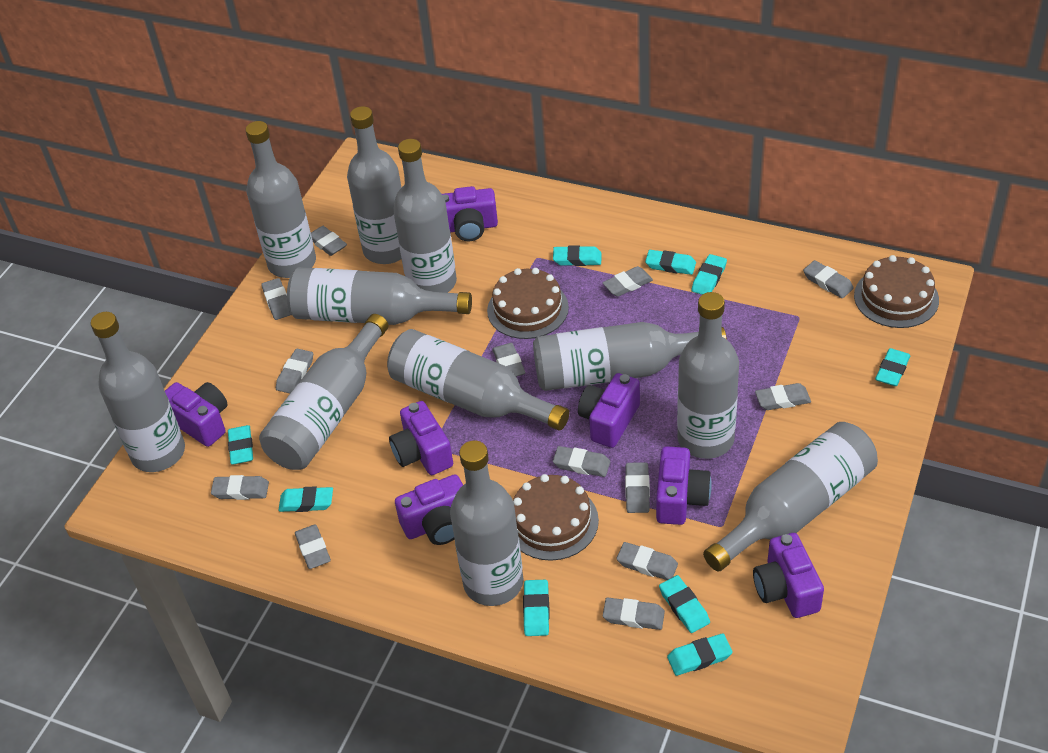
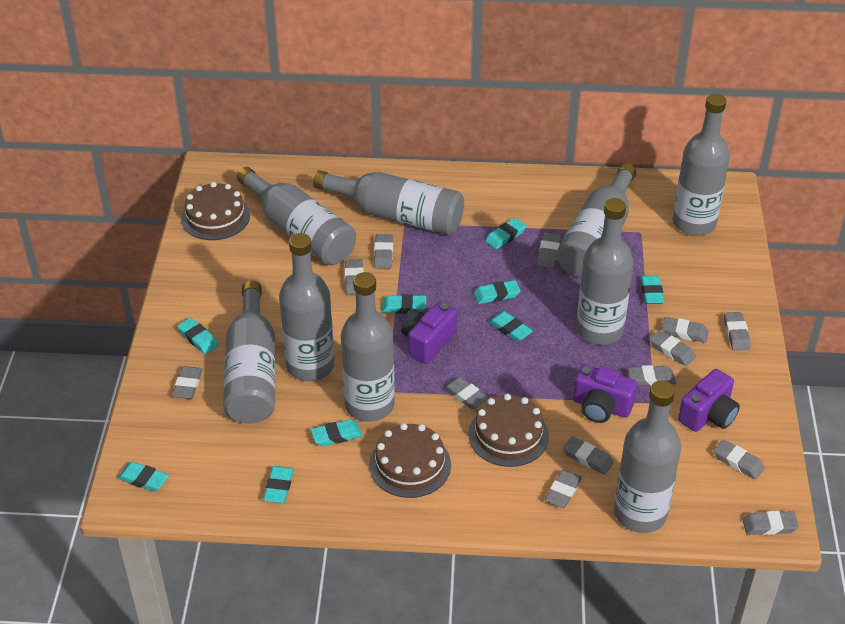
grey bottle: [91,312,185,472] [245,121,316,278] [259,314,389,470] [287,267,472,325] [347,106,402,264] [387,329,569,430] [393,139,457,293] [450,440,523,606] [533,322,727,391] [677,292,739,459] [703,422,878,572] = 11 -> [223,281,275,424] [237,167,356,265] [279,233,335,381] [313,170,464,235] [341,272,395,422] [557,163,636,277] [576,198,633,345] [614,381,681,533] [673,94,730,236] = 9
purple camera: [165,382,227,447] [389,401,453,475] [395,474,463,545] [442,186,498,241] [578,373,640,448] [656,446,712,525] [753,533,824,618] = 7 -> [401,302,457,364] [573,365,637,423] [678,369,740,432] = 3

